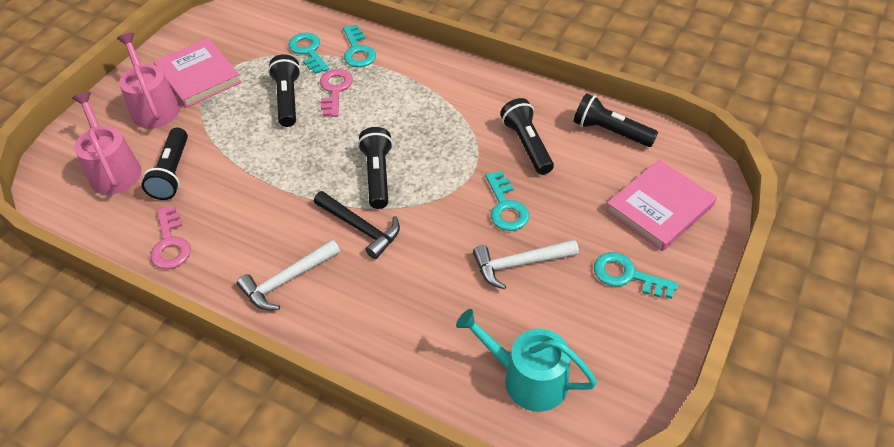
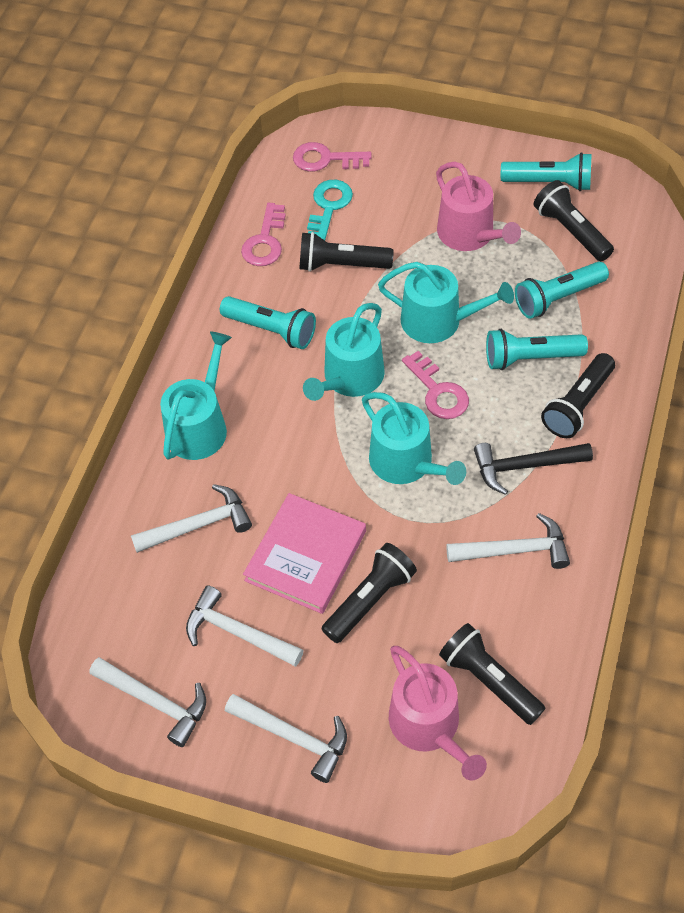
pink book: [154,38,242,108] [605,160,717,251] = 2 -> [243,493,366,614] = 1
pink key: [150,206,191,269] [320,69,353,117] = 2 -> [241,203,286,266] [293,142,371,172] [402,351,469,419] = 3
turquoise flashlight: none = 0 -> [220,296,316,349] [486,329,588,370] [501,152,592,191] [515,262,609,319] = 4
turquoise key: [288,33,329,74] [343,25,376,67] [485,171,529,231] [594,252,678,299] = 4 -> [307,180,353,240] = 1
turquoise watering can: [456,309,597,412] = 1 -> [160,331,232,460] [303,303,385,401] [362,392,466,485] [378,262,514,343] = 4
white hammer: [237,239,340,310] [473,239,579,289] = 2 -> [89,657,206,747] [131,484,252,553] [186,585,304,667] [225,694,347,783] [446,513,570,569] = 5

